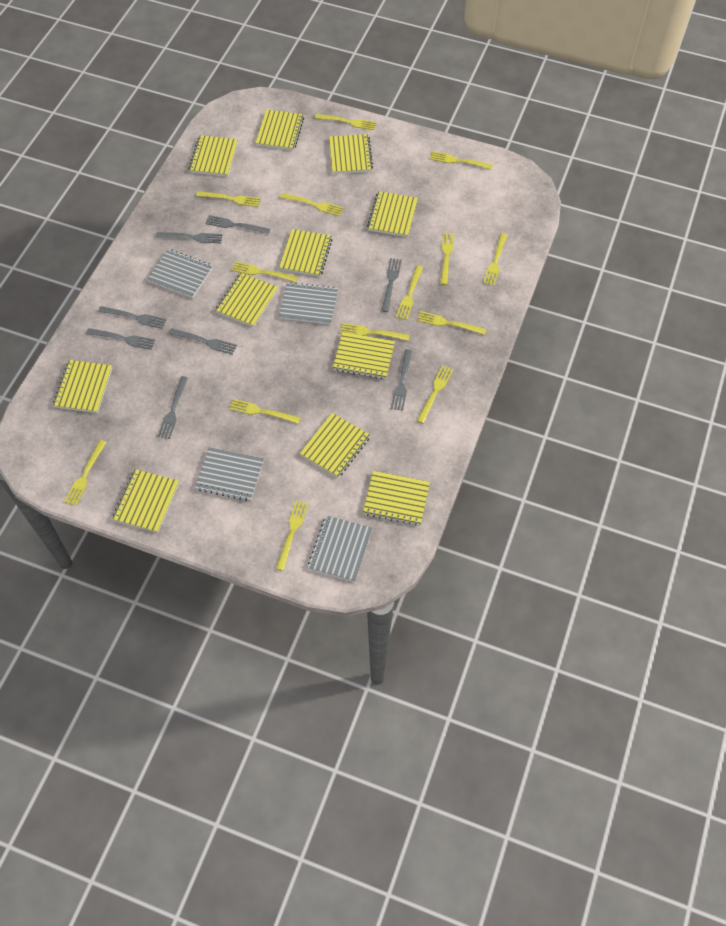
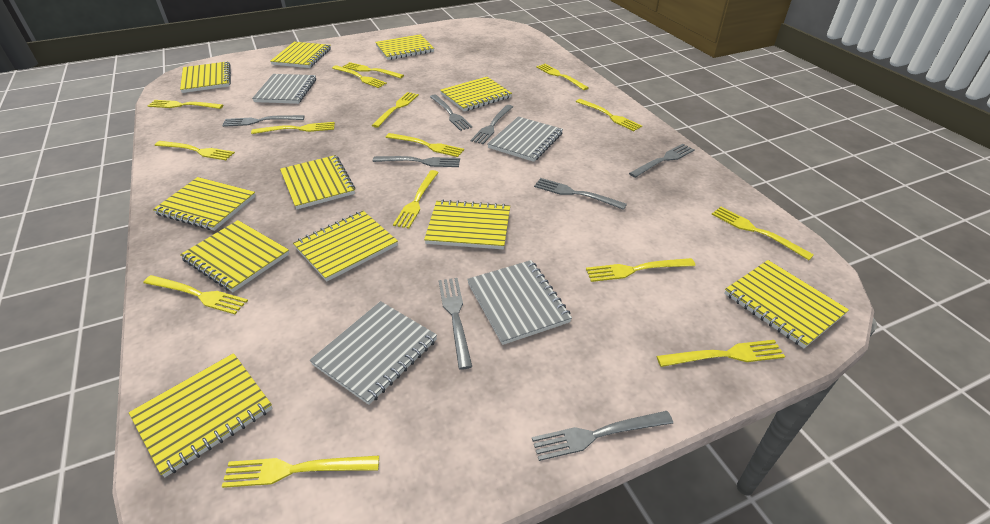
yellow fork: [64,440,107,506] [196,191,261,207] [229,399,301,424] [232,261,298,282] [276,501,308,571] [280,193,343,216] [315,114,376,130] [340,323,410,341] [396,265,423,320] [417,311,486,335] [417,365,454,424] [430,151,493,170] [440,232,455,285] [483,233,507,286] = 14 -> [143,275,248,314] [148,100,223,109] [155,141,235,160] [221,455,379,488] [251,122,335,134] [332,65,387,88] [343,62,404,79] [372,92,419,128] [386,133,464,157] [393,170,439,229] [536,64,589,90] [576,99,642,131] [586,258,695,282] [657,340,785,367] [711,207,814,260] = 15

